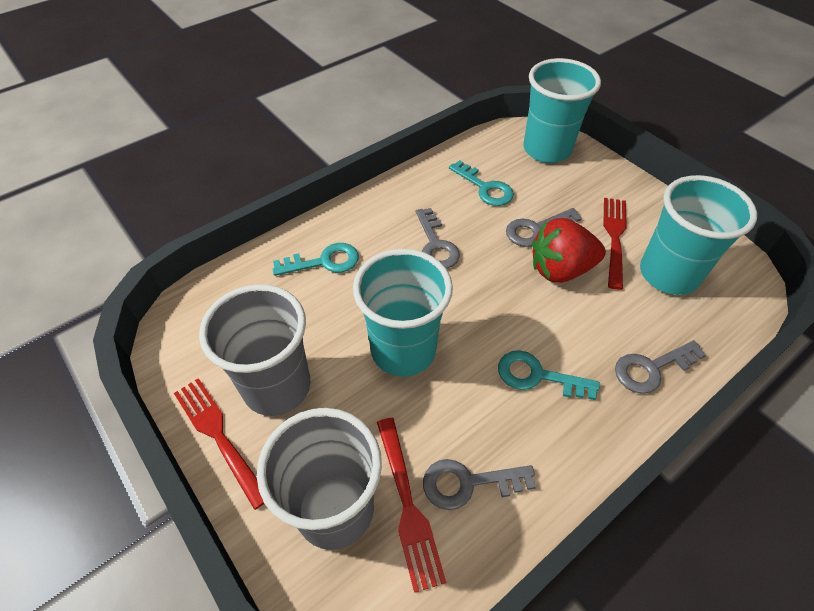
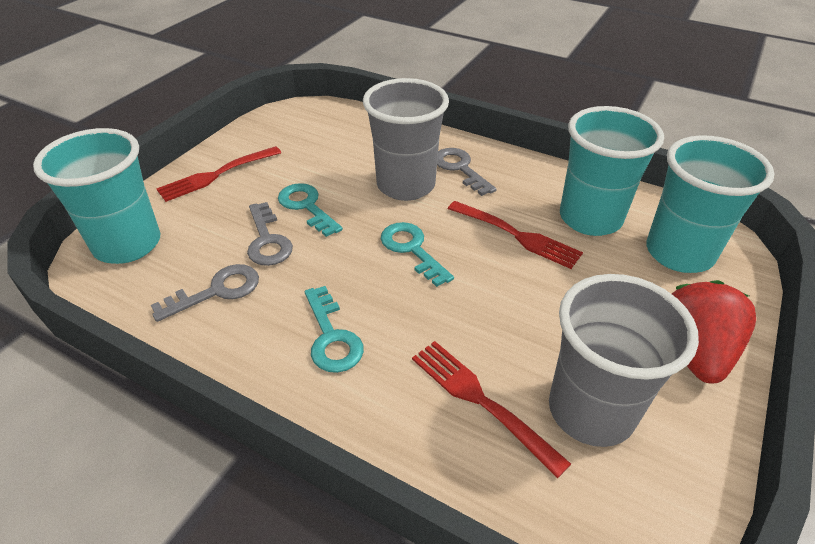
grey key: [416,208,460,269] [423,459,536,510] [506,208,582,247] [615,340,706,394] = 4 -> [151,264,259,322] [247,202,293,266] [437,148,497,196] = 3

